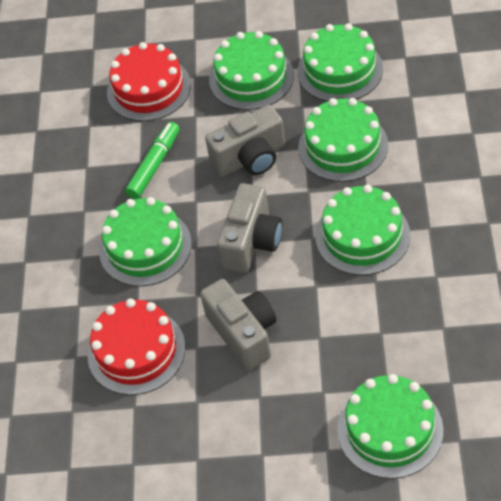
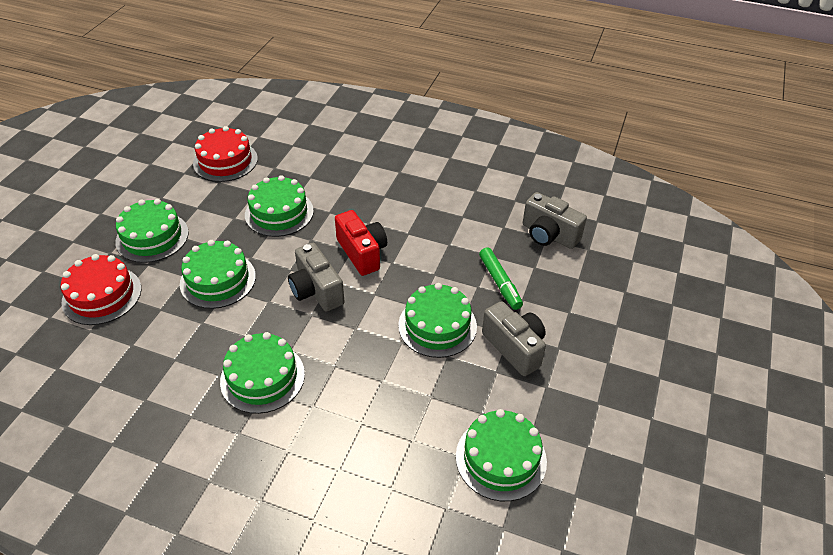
red camera: none = 0 -> [335,210,387,276] = 1

